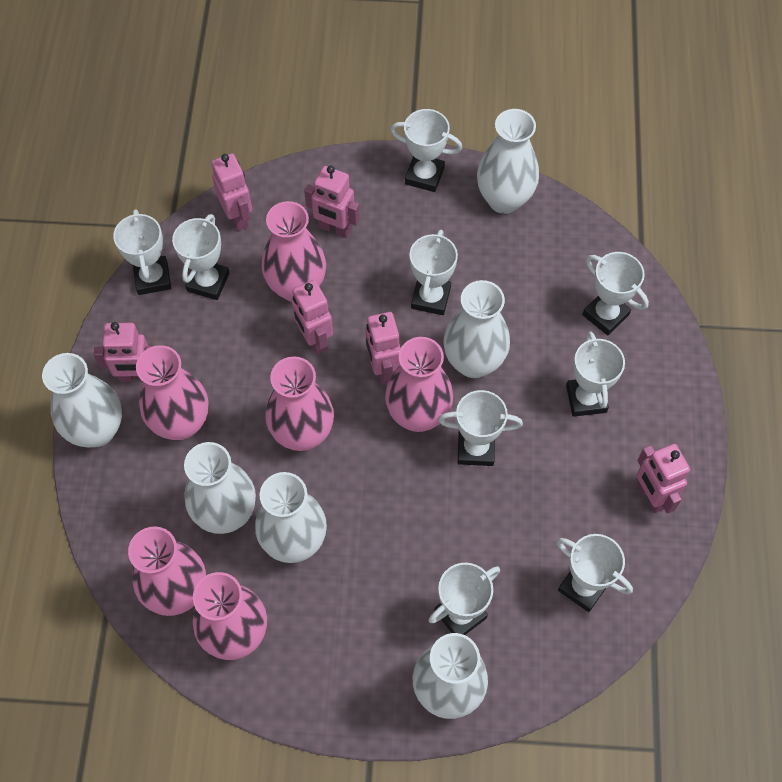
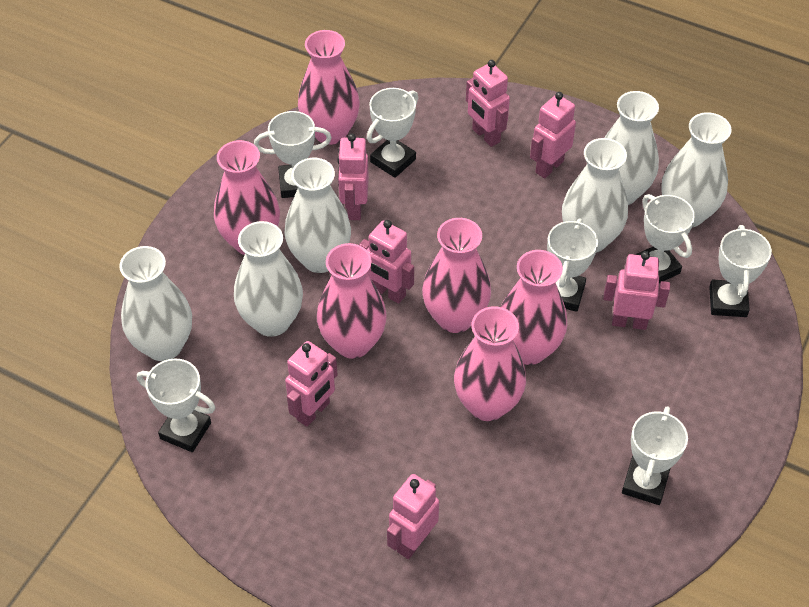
pink robot: [94,322,153,382] [211,153,252,231] [291,280,333,354] [304,166,360,238] [365,312,401,385] [636,444,690,514] = 6 -> [285,341,338,427] [337,134,369,220] [359,220,414,304] [387,474,439,559] [466,60,510,147] [530,92,576,178] [603,251,670,330] = 7
white trophy: [113,209,171,295] [172,214,229,300] [390,109,462,192] [409,229,458,315] [428,563,500,635] [438,390,523,466] [557,534,633,612] [566,331,625,417] [582,252,649,335] = 9 -> [137,359,215,452] [254,111,332,198] [367,88,418,178] [547,218,598,312] [622,406,688,505] [635,194,695,283] [709,225,772,317] = 7

